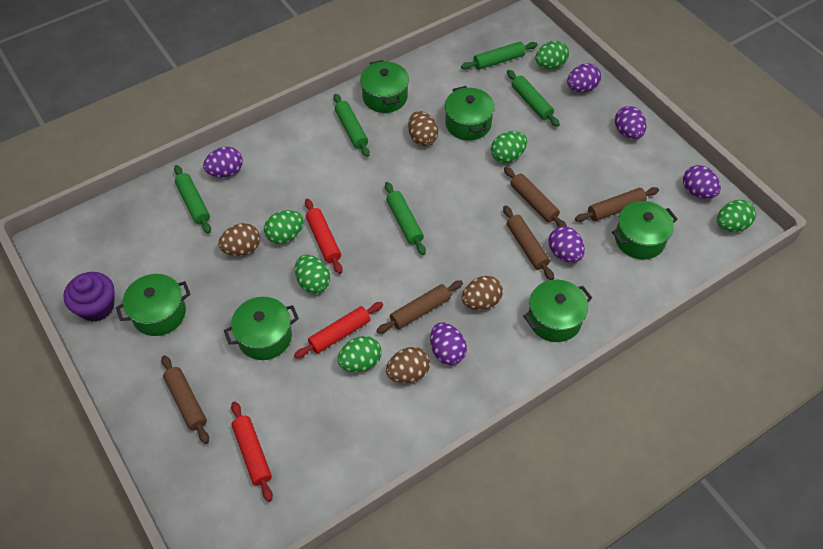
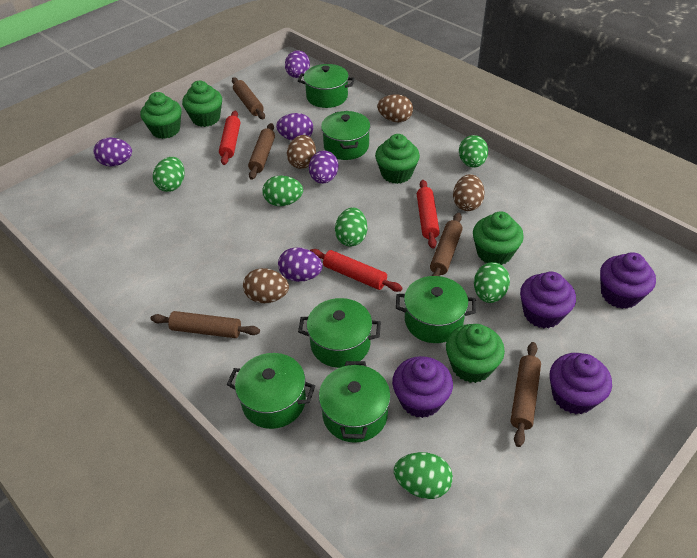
green cupcake: none = 0 -> [140,92,182,139] [182,80,222,127] [375,134,420,184] [446,324,505,383] [473,211,524,265] = 5
green rolling pin: [174,165,211,234] [333,94,370,157] [385,182,426,255] [461,42,538,70] [507,70,560,127] = 5 -> none = 0
purple cupcake: [64,272,114,322] = 1 -> [392,356,453,418] [520,272,576,328] [550,353,612,414] [600,252,656,309] = 4
purple egg: [203,147,243,177] [430,323,467,365] [548,226,585,263] [567,63,601,93] [615,106,647,139] [683,165,721,199] = 6 -> [94,137,132,166] [276,113,313,140] [278,247,323,282] [285,50,310,78] [309,151,338,184] = 5

